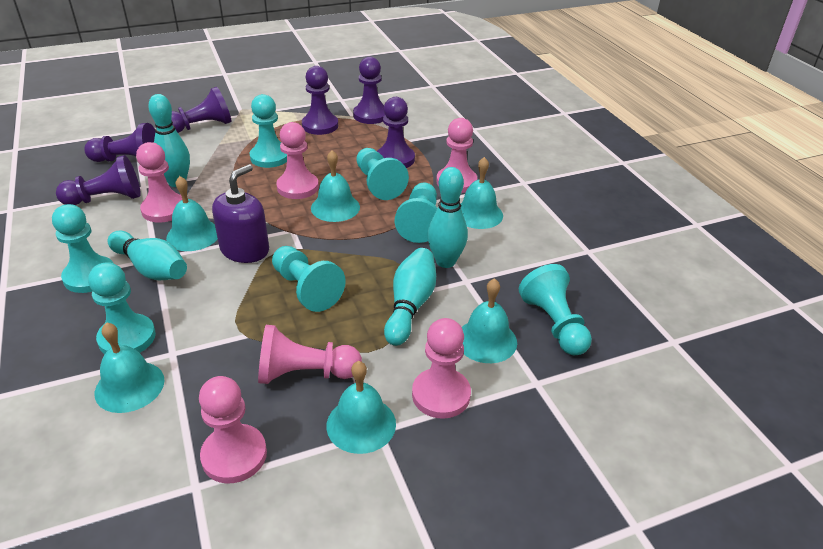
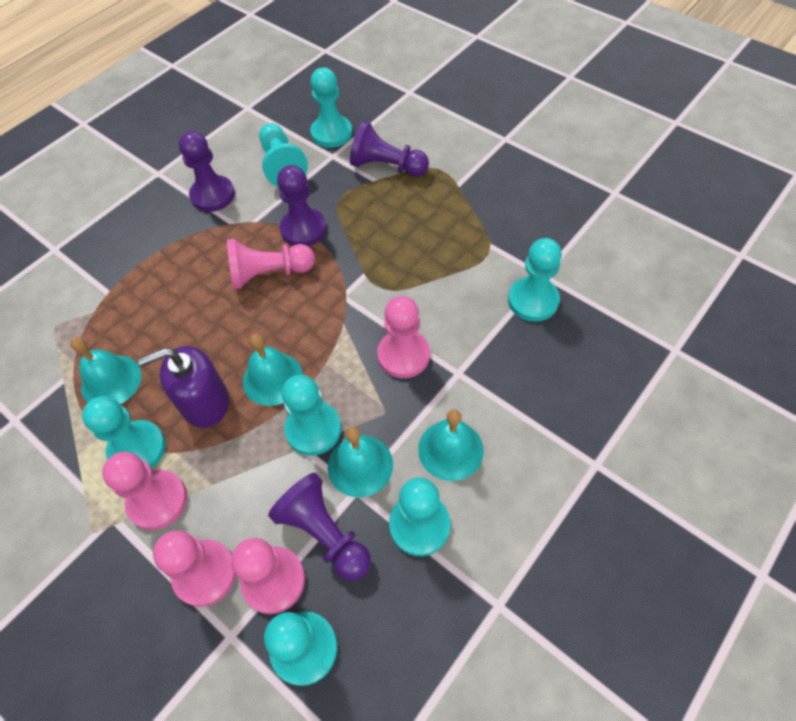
pink pawn: [136,142,182,223] [199,376,267,484] [258,325,362,384] [276,122,319,199] [412,318,471,419] [436,118,477,193] = 6 -> [102,452,187,530] [153,531,236,607] [227,239,315,289] [231,538,305,614] [377,296,430,378] = 5
purple pawn: [56,155,141,205] [85,123,155,162] [171,87,232,133] [302,66,338,135] [353,57,385,124] [377,97,415,168] = 6 -> [179,131,235,212] [268,473,371,581] [277,165,326,246] [350,121,429,177] = 4
turquoise bell: [95,322,164,413] [166,176,218,251] [311,150,360,222] [326,361,396,454] [461,157,503,229] [462,278,517,363] = 6 -> [70,337,142,404] [243,334,303,406] [328,427,393,497] [418,409,484,481] = 4
turquoise bowling pin: [108,231,187,280] [148,94,190,187] [384,248,436,346] [427,167,468,268] = 4 -> none = 0

